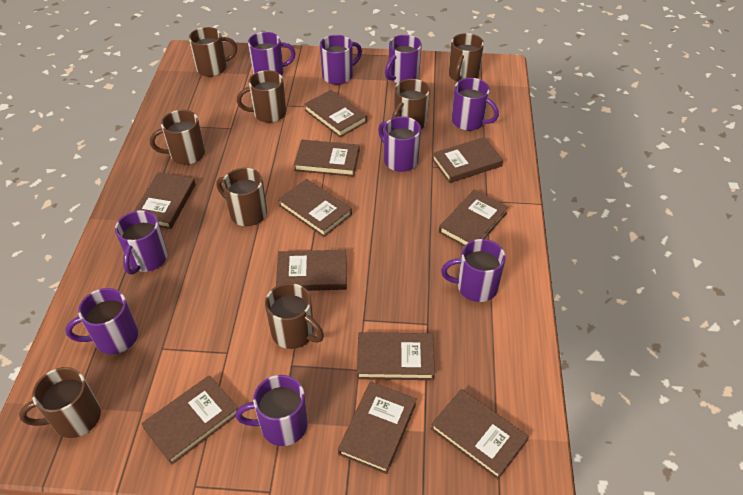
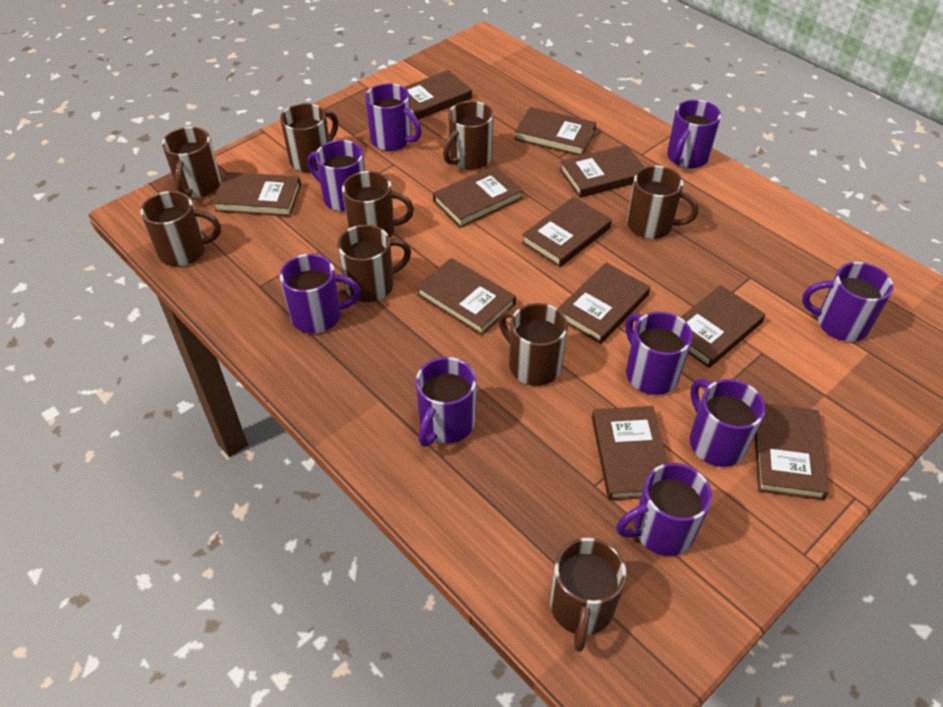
brown mug: [19,367,101,438] [150,110,205,165] [189,27,237,77] [217,168,267,226] [237,70,286,123] [265,283,324,349] [392,79,430,129] [449,33,484,82] = 8 -> [141,191,221,266] [162,127,221,198] [280,103,338,173] [338,225,411,302] [342,171,414,238] [443,101,494,170] [499,303,568,386] [550,538,626,652] [627,166,698,239] = 9

